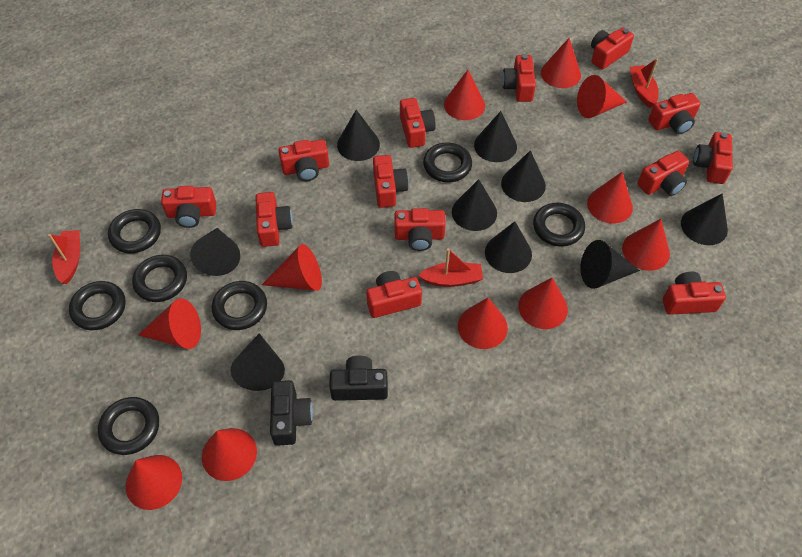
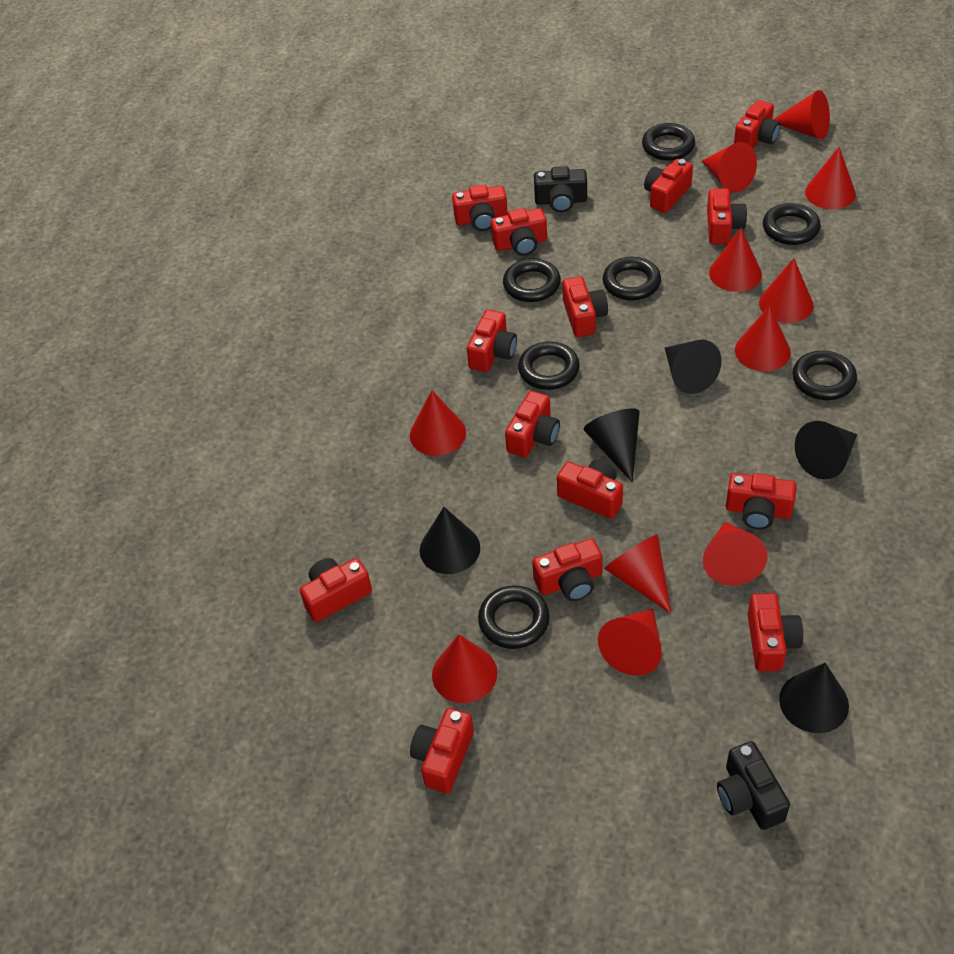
black cone: [190,228,240,276] [230,333,285,391] [337,110,380,161] [452,179,497,231] [474,111,517,162] [485,221,532,273] [501,150,546,202] [581,240,640,289] [681,193,728,245] = 9 -> [420,507,480,574] [584,409,640,482] [665,340,721,394] [779,663,849,733] [795,421,857,480] = 5
red boat: [48,230,80,284] [418,248,483,287] [630,58,659,108] = 3 -> none = 0
red camera: [161,186,216,228] [255,192,293,247] [278,139,329,181] [366,271,422,318] [373,155,409,208] [394,208,446,251] [400,98,436,148] [502,54,536,102] [591,28,634,70] [637,151,689,196] [648,93,701,134] [663,272,726,315] [693,132,733,184] = 13 -> [300,558,372,622] [410,708,474,793] [452,185,508,231] [467,310,517,372] [491,208,547,256] [505,391,560,457] [532,538,603,601] [557,459,623,519] [563,276,608,337] [644,159,693,213] [707,188,747,244] [726,473,797,530] [734,100,781,148] [748,593,803,671] = 14

